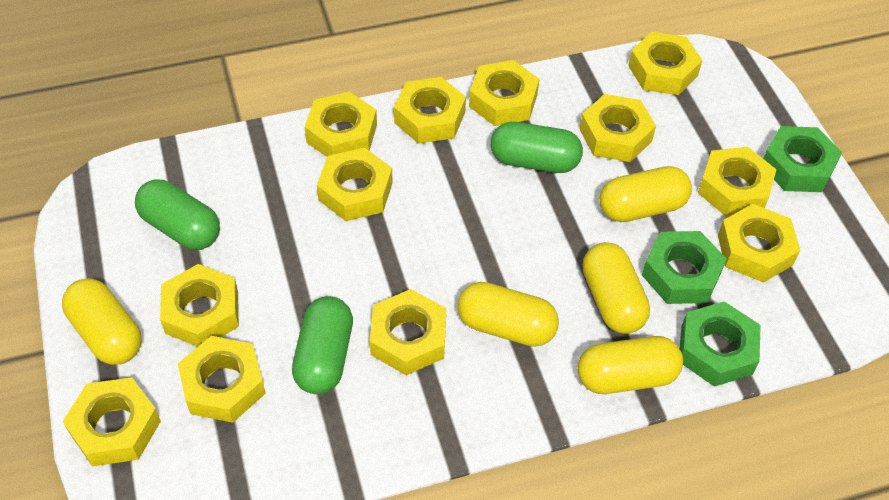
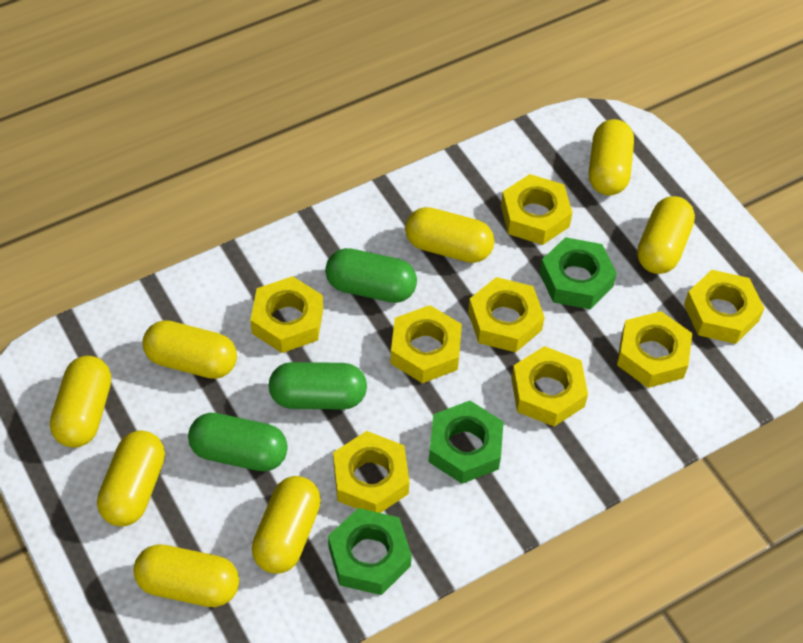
yellow capsule: [62,278,142,365] [457,282,559,347] [577,336,683,394] [583,242,650,334] [599,166,692,222] = 5 -> [50,356,111,448] [97,430,165,526] [133,544,239,607] [143,320,237,379] [252,476,321,574] [405,207,494,263] [589,119,634,195] [637,196,695,274] = 8
yellow nut: [62,377,161,467] [160,264,239,347] [178,336,266,423] [304,92,377,157] [317,148,393,221] [370,289,446,375] [394,77,466,144] [469,60,539,126] [579,94,656,162] [628,32,703,95] [698,147,777,217] [718,204,800,283] = 12 -> [250,276,323,353] [333,431,410,513] [390,305,462,383] [468,277,545,352] [501,174,572,245] [511,346,588,427] [617,311,692,388] [684,270,765,344] = 8

